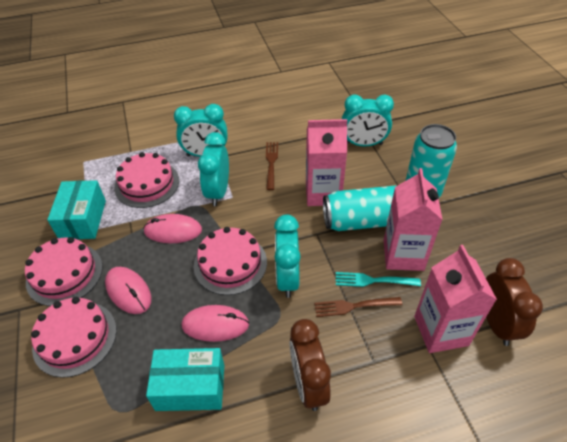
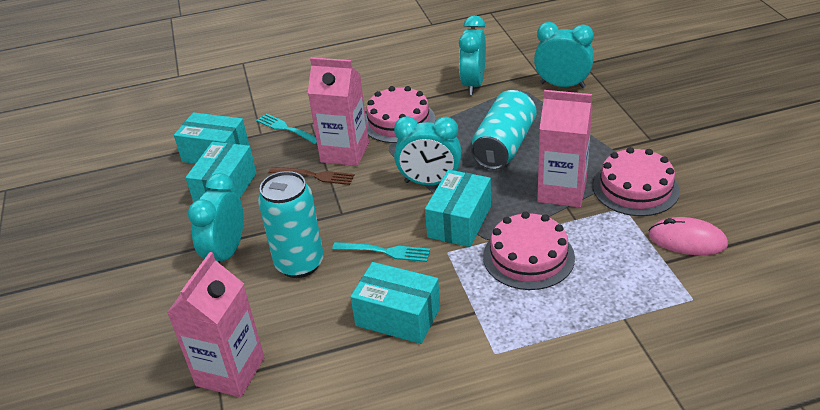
brown clock: [289,319,331,411] [486,258,543,346] = 2 -> none = 0
brown fork: [266,142,278,190] [314,297,402,317] = 2 -> [269,167,354,185] = 1
pink cake: [25,237,103,306] [31,297,117,378] [115,152,179,208] [194,227,267,295] = 4 -> [365,86,436,143] [483,212,575,290] [593,147,680,216] = 3
pink mouse: [105,267,152,314] [143,214,202,243] [182,305,249,342] = 3 -> [648,217,728,255] = 1
turquoise box: [47,180,106,239] [146,348,224,411] = 2 -> [174,112,249,164] [186,142,256,202] [350,262,440,344] [425,170,491,247] = 4
turquoise fork: [336,272,421,287] = 1 -> [256,113,317,145] [332,242,430,262] = 2

